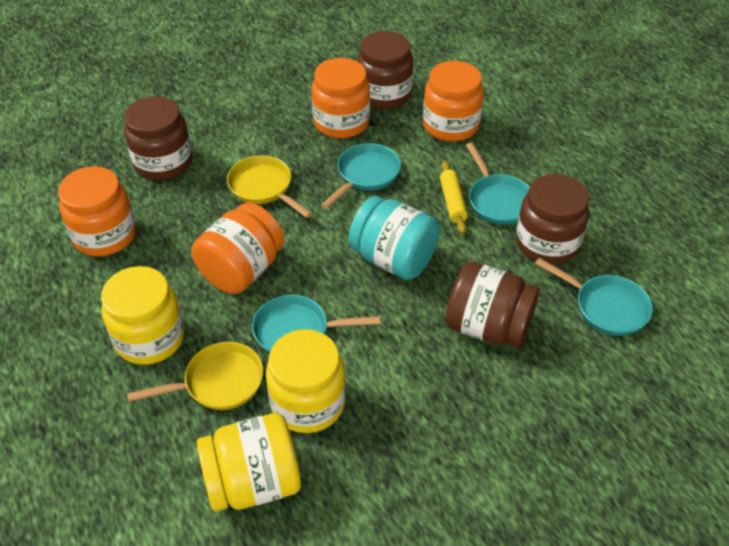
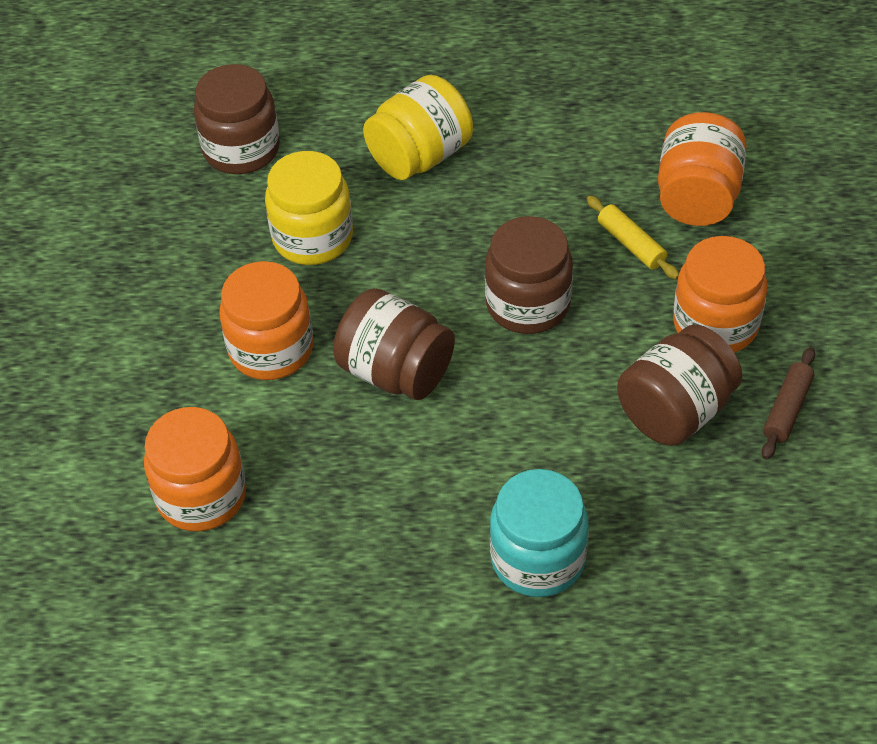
brown rolling pin: none = 0 -> [762,347,815,460] = 1
turquoise pan: [252,295,380,353] [321,143,401,209] [466,143,530,225] [535,258,653,336] = 4 -> none = 0
yellow jar: [101,266,185,365] [197,413,301,512] [266,329,346,433] = 3 -> [265,151,353,265] [363,75,473,180] = 2
yellow pan: [127,342,263,410] [227,156,313,218] = 2 -> none = 0

